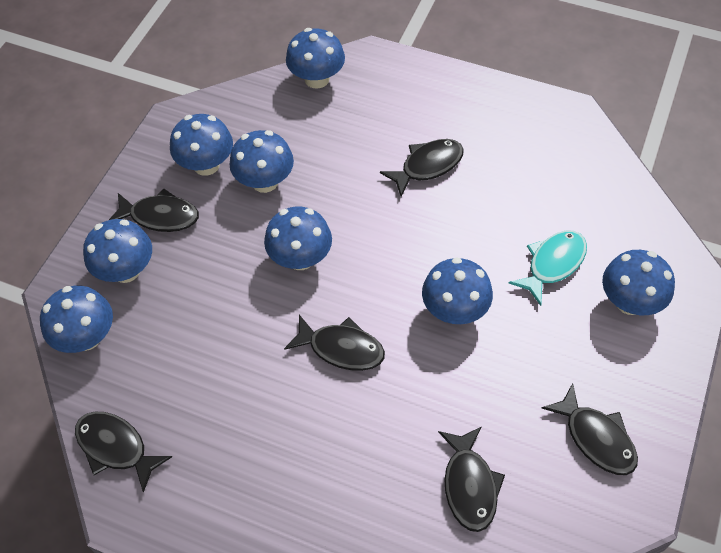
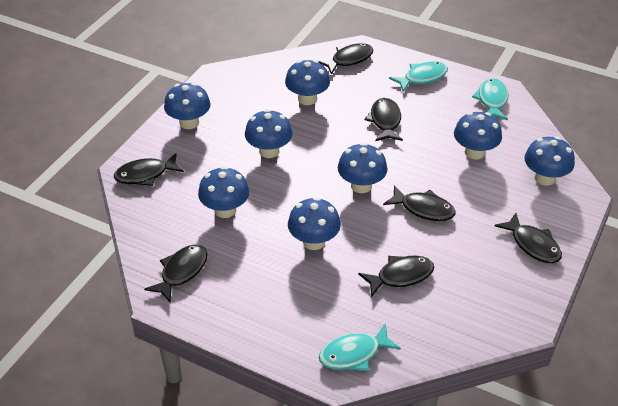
black fish: [75,412,172,493] [109,188,199,232] [284,315,385,371] [380,139,464,197] [438,427,505,532] [541,383,638,475] = 6 -> [114,153,184,186] [144,244,208,302] [319,43,373,75] [358,255,434,297] [365,98,403,141] [383,185,456,221] [495,213,562,263] = 7
turquoise fish: [509,231,587,306] = 1 -> [319,324,401,371] [389,61,448,92] [472,78,509,120] = 3

